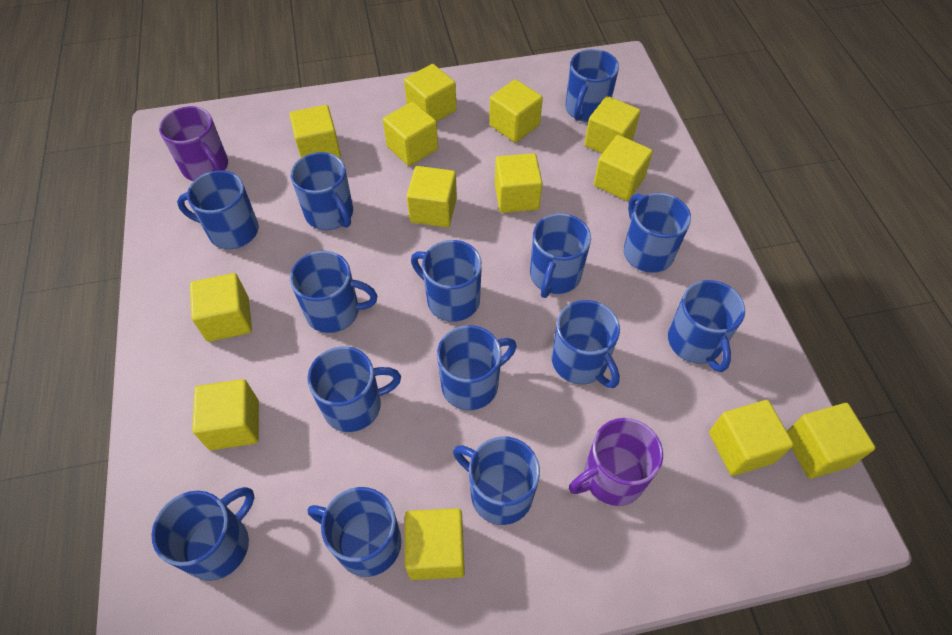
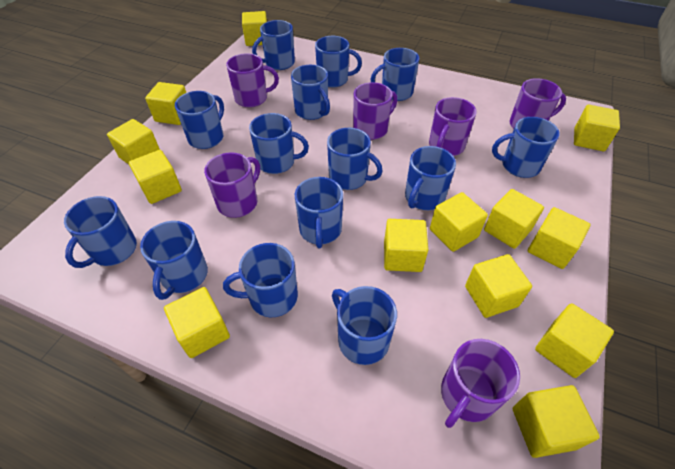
purple mug: [159,106,228,181] [569,418,663,506] = 2 -> [204,152,260,218] [226,53,279,108] [353,82,397,140] [429,97,476,156] [441,339,520,428] [509,78,566,129] = 6

